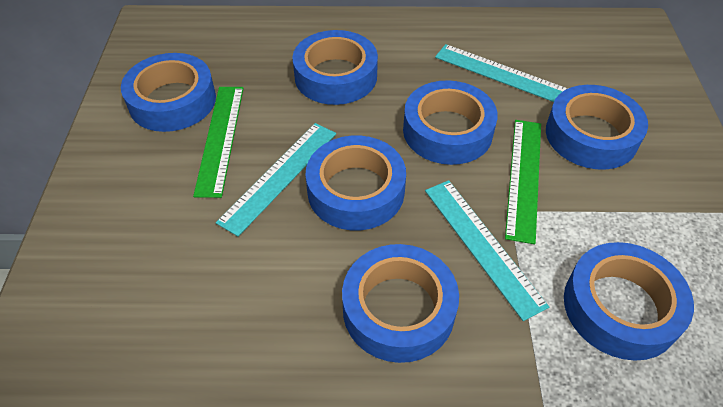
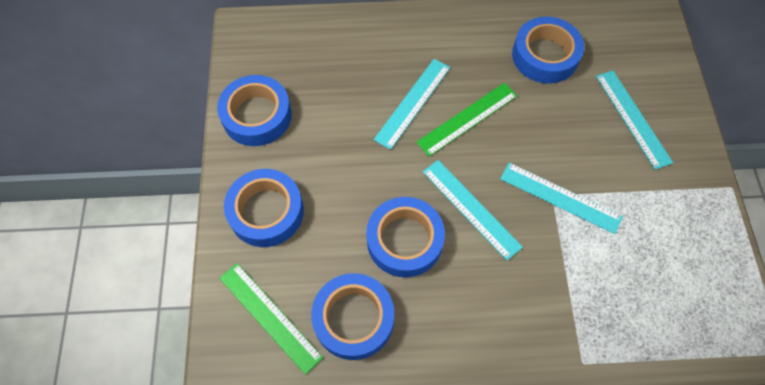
blue tape: [121,53,216,132] [292,30,378,105] [305,136,406,230] [342,244,459,363] [403,80,498,165] [546,85,648,170] [564,242,694,361] = 7 -> [217,75,292,146] [224,169,304,247] [311,273,394,360] [366,197,445,278] [512,17,584,84] = 5
turquoise ruler: [216,123,336,237] [425,180,549,321] [435,44,568,102] = 3 -> [374,59,450,150] [423,160,523,261] [500,163,623,234] [596,70,673,170] = 4

